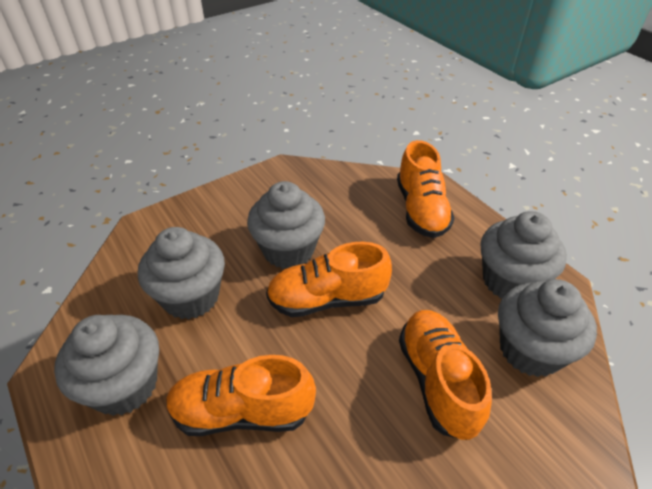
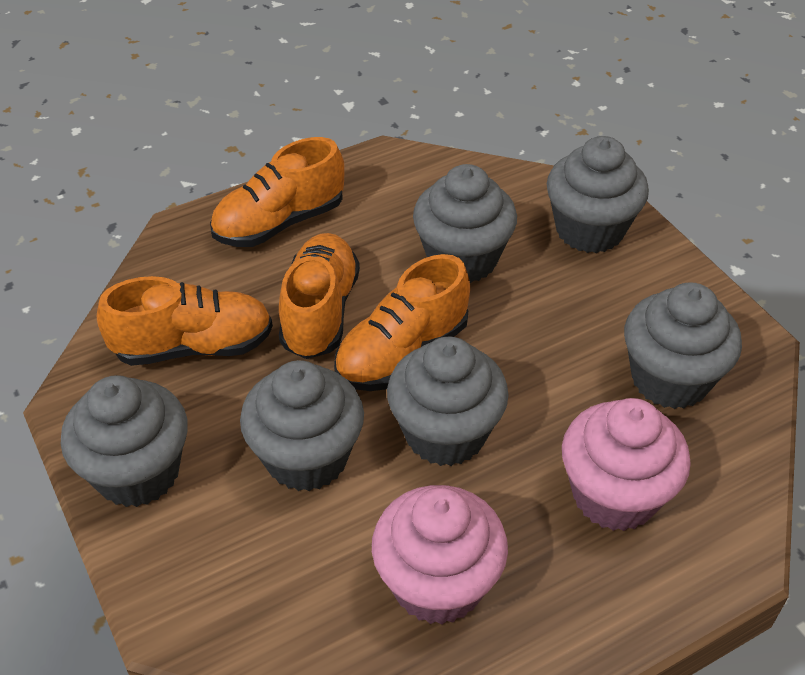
grey cupcake: [54,315,159,416] [138,227,225,320] [247,181,325,269] [480,211,567,298] [498,279,597,377] = 5 -> [61,375,188,507] [240,360,364,491] [387,337,509,466] [413,164,517,283] [547,136,649,253] [624,282,742,409] = 6
pink cupcake: none = 0 -> [372,485,508,625] [562,398,691,531] = 2

